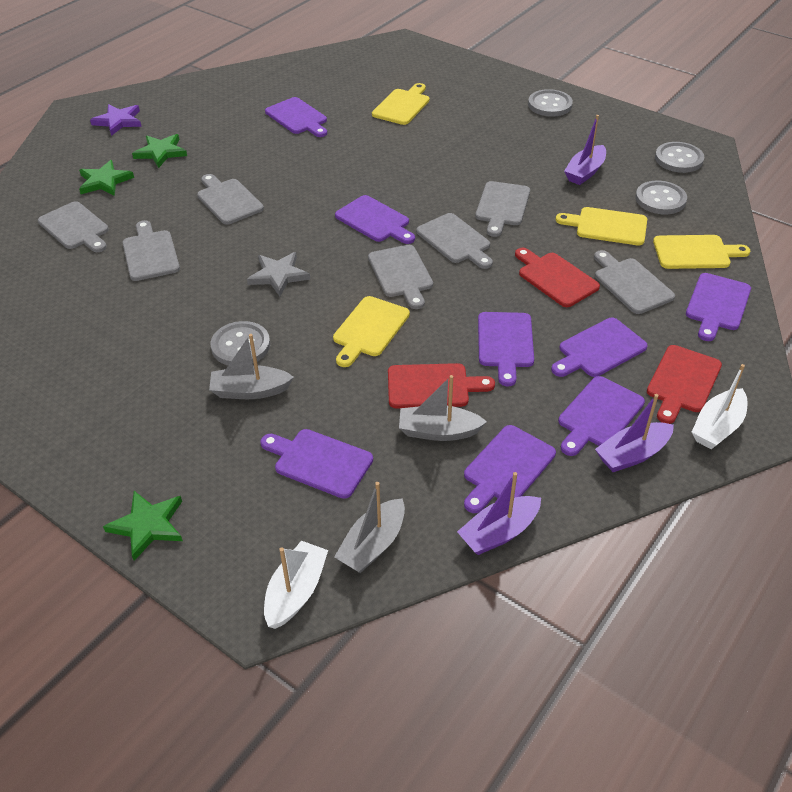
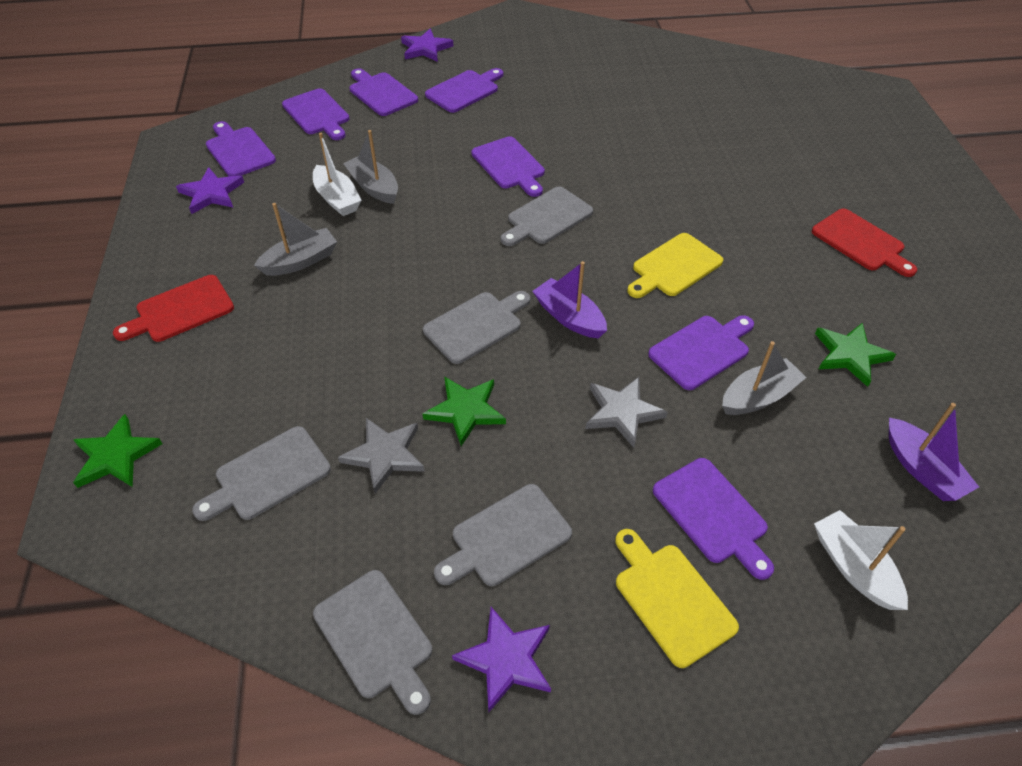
grey button: [210,321,270,365] [528,89,573,117] [635,181,687,214] [655,142,704,173] = 4 -> none = 0
grey cutting board: [38,201,109,252] [122,220,180,281] [197,174,264,225] [368,245,433,309] [416,213,493,269] [475,181,530,237] [594,250,675,314] = 7 -> [192,426,331,521] [313,570,432,715] [423,291,531,364] [434,484,572,586] [501,186,593,246] = 5
grey star: [247,252,310,296] = 1 -> [338,418,425,494] [586,377,668,448] = 2
purple boat: [457,472,541,555] [564,115,606,185] [595,394,674,472] = 3 -> [533,261,607,338] [889,403,979,501] = 2
purple cutting board: [261,429,373,499] [265,97,327,137] [335,195,415,244] [464,425,556,513] [478,312,534,386] [551,318,648,377] [558,376,645,456] [686,273,751,341] = 8 -> [206,121,276,177] [282,88,350,140] [349,68,418,116] [425,68,503,113] [471,136,545,197] [648,315,754,390] [653,458,774,580] = 7
purple star: [90,104,142,136] = 1 -> [176,167,244,214] [401,29,453,62] [452,607,551,712] = 3
red cutting board: [388,363,495,408] [515,248,600,307] [647,345,722,424] = 3 -> [113,275,234,342] [812,209,917,277] = 2
yellow cutting board: [333,296,410,367] [372,83,429,125] [556,207,647,245] [653,235,750,269] = 4 -> [615,529,739,668] [627,233,723,298] = 2

